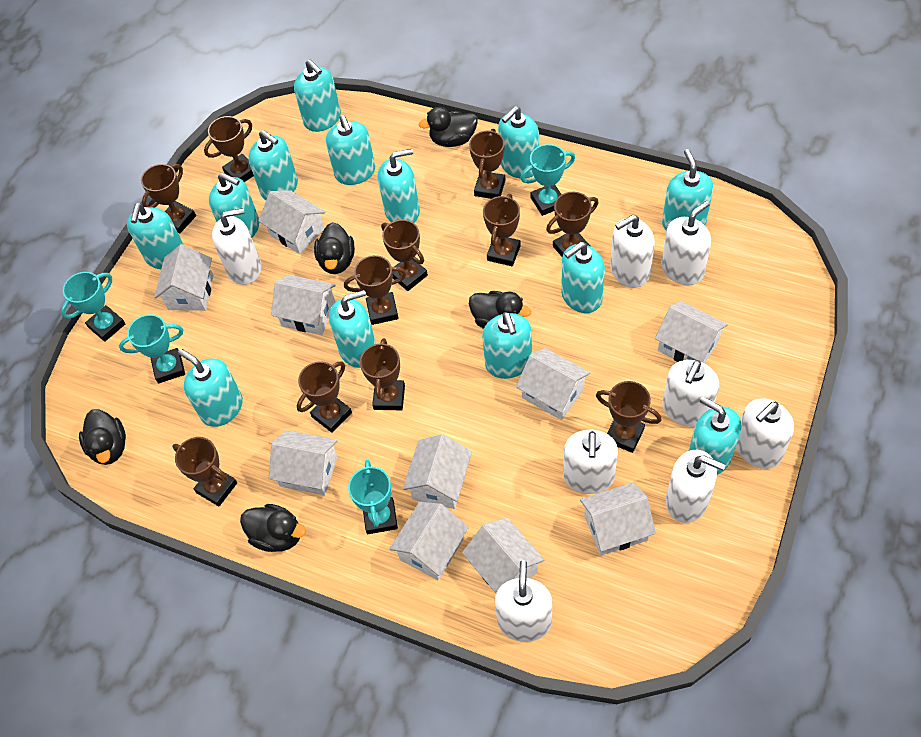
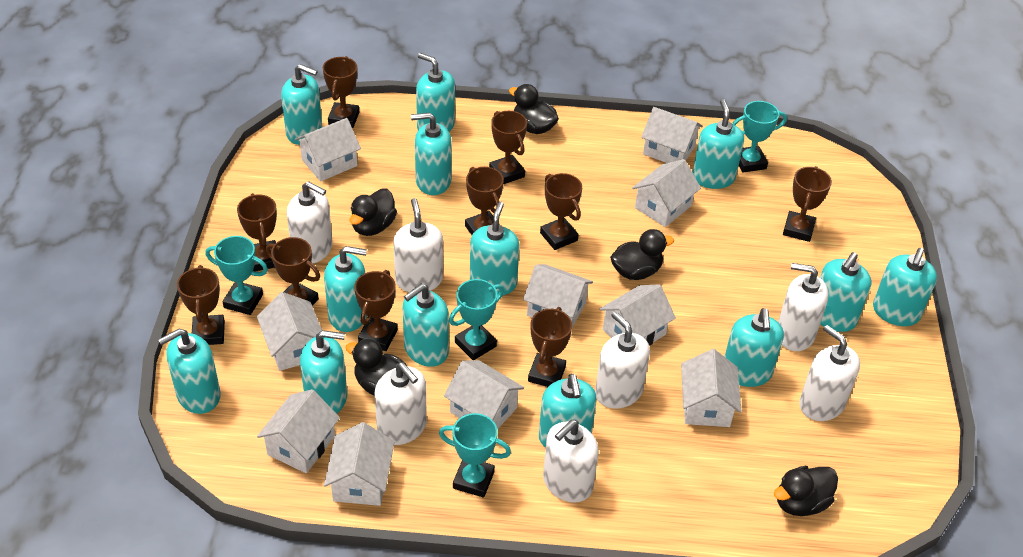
brown trophy: [141,164,196,233] [172,437,237,507] [204,116,254,182] [297,361,352,433] [344,255,407,325] [360,338,405,410] [381,219,428,291] [469,129,506,199] [483,194,521,266] [546,192,598,257] [596,381,662,453] = 11 -> [177,265,225,345] [237,193,277,272] [266,237,320,306] [323,56,359,128] [354,270,398,351] [465,167,504,235] [489,111,527,184] [528,307,572,387] [540,173,582,250] [783,166,832,242] = 10
white soap dispenser: [212,208,261,285] [495,561,552,642] [563,429,618,494] [610,215,655,288] [662,201,711,285] [663,360,719,427] [666,450,726,523] [736,398,794,469] = 8 -> [287,181,333,263] [375,363,427,445] [393,198,443,292] [543,420,599,503] [595,312,650,409] [778,263,829,351] [799,325,860,421] = 7

